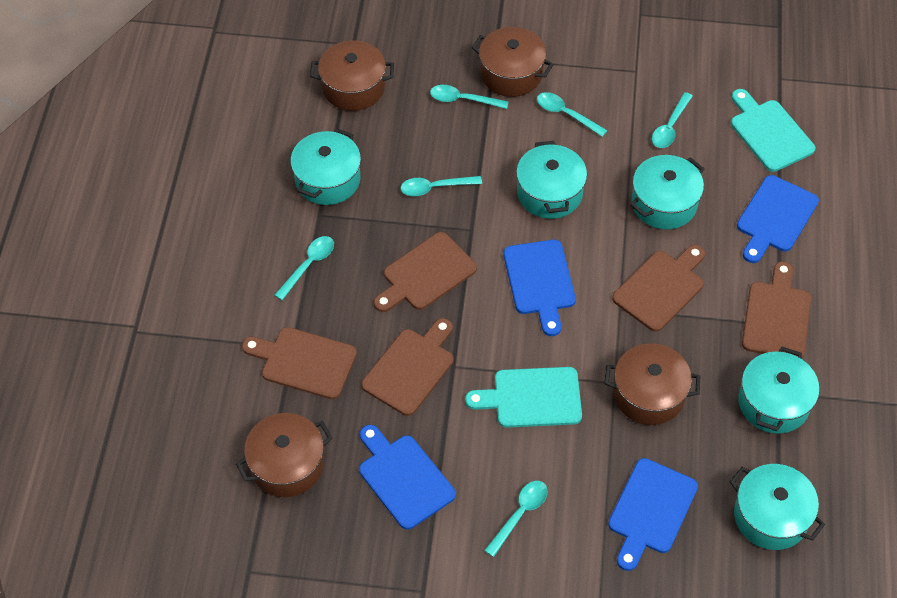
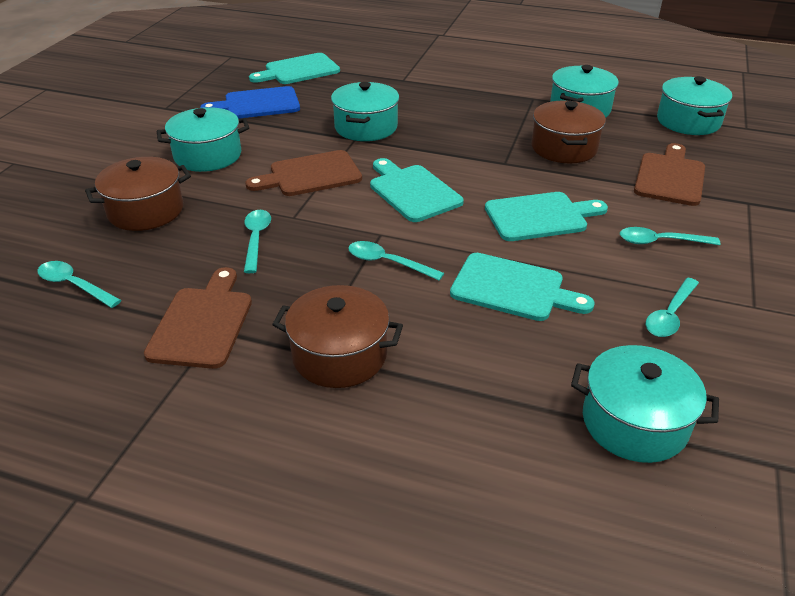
blue cutting board: [359,425,456,530] [503,240,576,336] [608,458,698,571] [737,175,819,263] = 4 -> [200,86,300,119] = 1
brown cutting board: [242,327,357,399] [361,318,454,416] [374,232,477,312] [612,245,705,332] [742,261,811,358] = 5 -> [144,267,252,369] [246,150,362,196] [634,143,705,206] = 3
brown pot: [236,413,333,497] [310,40,394,111] [472,27,554,97] [604,343,700,425] = 4 -> [85,157,191,231] [272,285,403,388] [531,100,606,163] = 3
turquoise cutting board: [465,367,582,428] [731,89,815,172] = 2 -> [249,53,340,84] [370,158,464,222] [450,253,594,321] [485,192,608,241] = 4
turquoise spoon: [275,236,334,300] [401,176,482,196] [430,85,509,109] [484,481,548,557] [537,92,608,137] [652,92,693,148] = 6 -> [37,261,121,308] [244,210,271,273] [348,241,444,281] [620,227,721,245] [646,278,699,337] = 5

